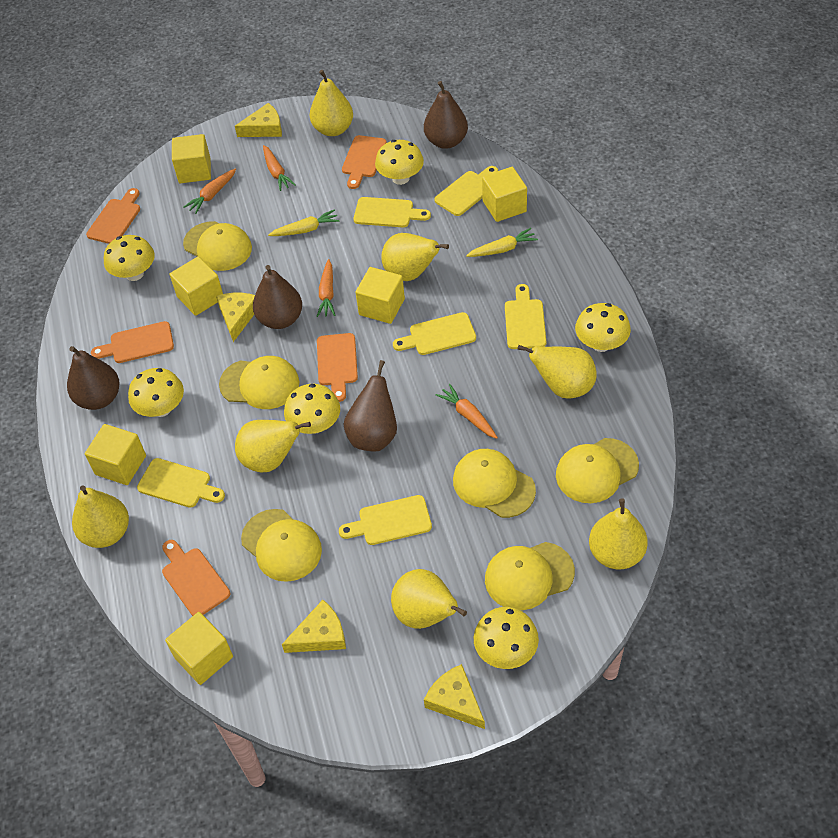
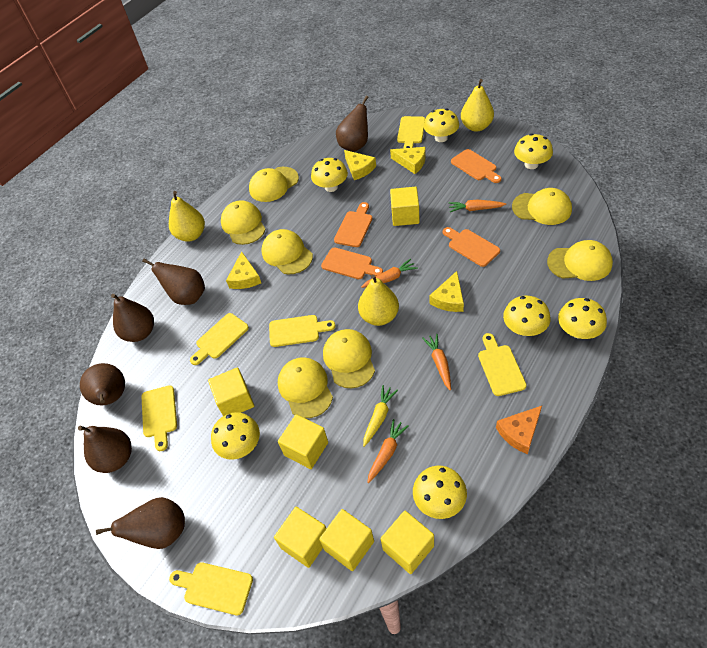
brown pear: [67,346,119,410] [253,265,302,329] [343,360,397,452] [424,81,468,149] = 4 -> [78,426,132,473] [80,363,125,405] [96,497,185,549] [111,294,154,342] [142,258,205,305] [336,96,369,152] = 6
orange cheese: none = 0 -> [496,406,542,454] = 1
orange cutting board: [86,188,140,244] [91,321,174,363] [162,540,230,616] [317,333,358,402] [342,135,387,189] = 5 -> [321,247,383,279] [334,202,373,247] [443,227,500,267] [451,149,502,183] = 4
yellow cap: [183,221,252,271] [219,356,299,409] [241,509,322,582] [453,449,536,518] [485,542,575,610] [556,438,639,503] = 6 -> [221,200,266,245] [249,167,299,202] [262,229,313,274] [278,357,333,418] [323,329,375,388] [512,188,572,225] [547,240,613,281] = 7
yellow carrot: [268,210,340,236] [466,228,538,257] = 2 -> [363,385,398,447] = 1
yellow mushroom: [104,235,155,281] [128,368,184,417] [284,384,340,434] [375,140,424,185] [474,607,539,669] [575,303,631,352] = 6 -> [211,412,260,460] [311,158,348,192] [413,465,467,519] [424,108,459,142] [503,296,550,336] [514,134,553,169] [558,298,607,339] = 7
yellow pear: [72,485,129,548] [235,420,311,472] [310,70,353,136] [381,233,449,281] [391,569,467,629] [517,345,597,399] [589,498,648,570] = 7 -> [169,191,205,242] [358,275,399,326] [461,79,494,132] = 3

